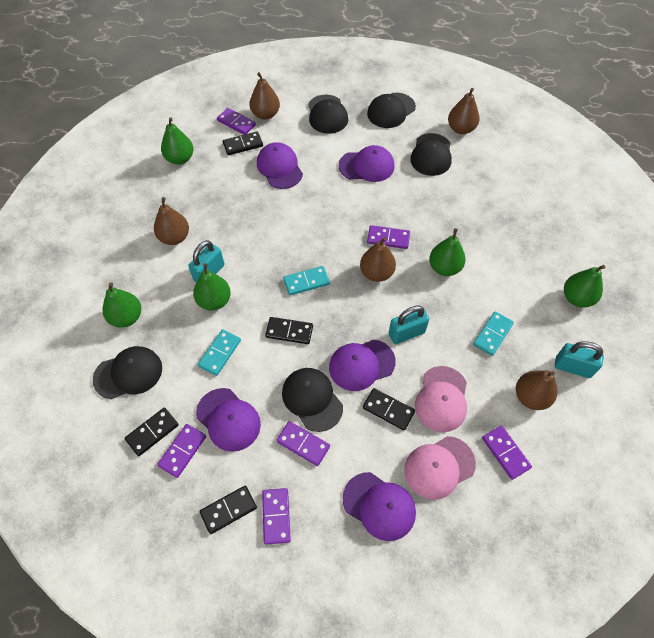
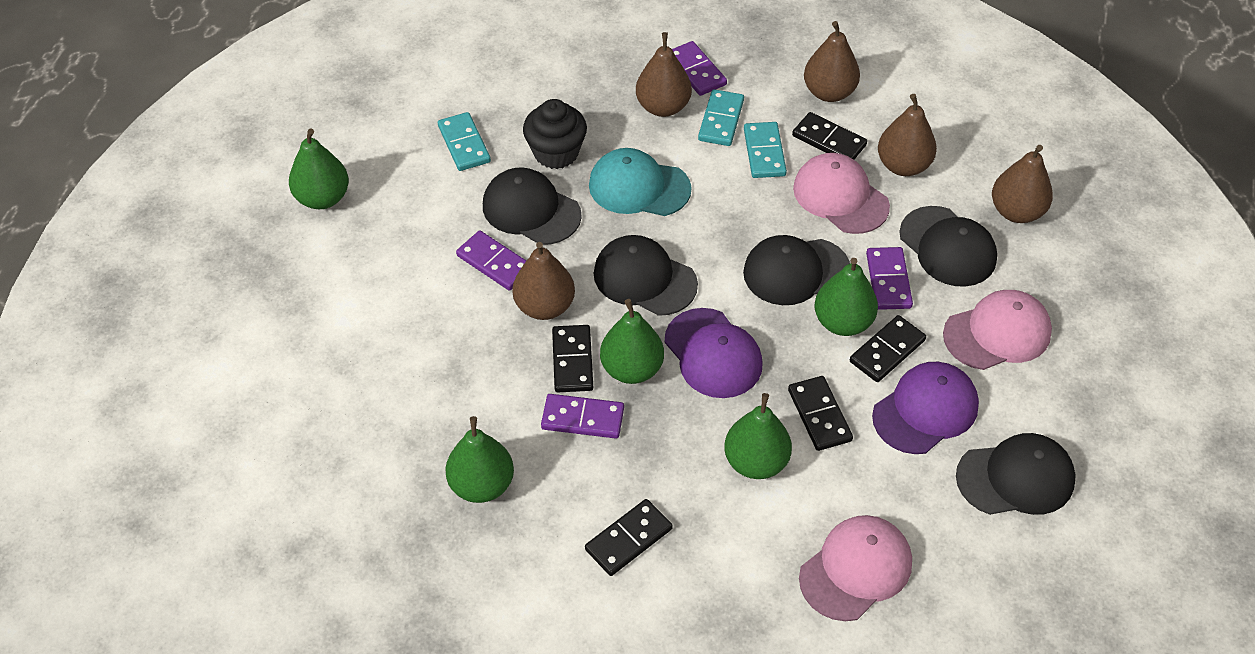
black cupcake: none = 0 -> [523,99,587,169] = 1
pink cap: [404,436,476,500] [415,366,467,432] = 2 -> [793,153,890,234] [799,515,912,621] [943,290,1052,370] = 3
purple cap: [196,388,261,452] [257,142,303,189] [329,340,396,391] [338,145,394,182] [343,472,416,541] = 5 -> [665,308,763,398] [872,362,979,454] = 2
purple domino: [157,424,206,478] [217,108,256,135] [262,488,291,545] [276,421,330,466] [367,225,410,249] [482,426,532,480] = 6 -> [456,231,527,291] [541,394,624,439] [672,41,727,96] [866,247,913,310] = 4
turquoise cap: none = 0 -> [589,148,692,216] = 1
turquoise padlock: [188,240,224,282] [389,306,429,344] [554,341,604,378] = 3 -> none = 0

